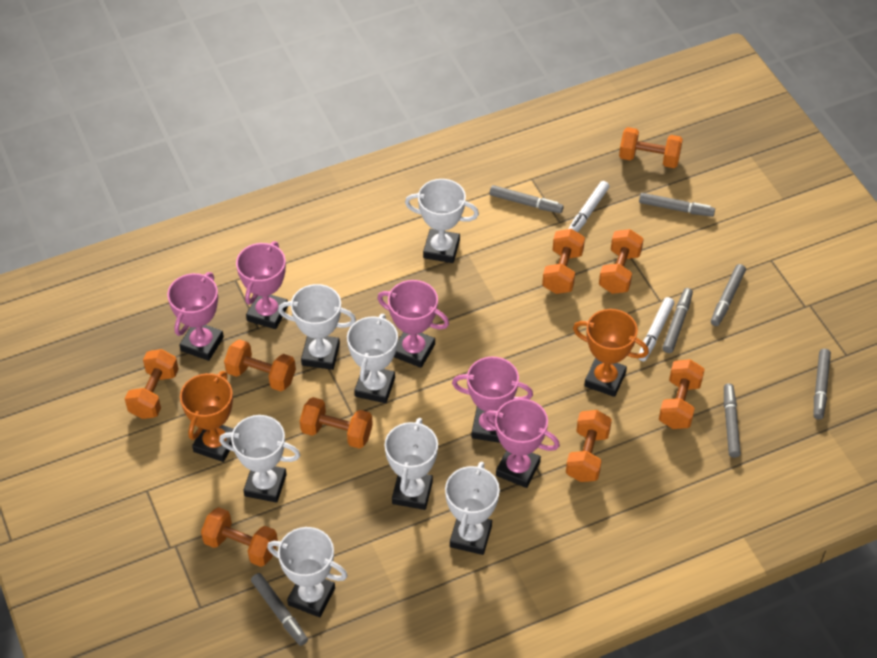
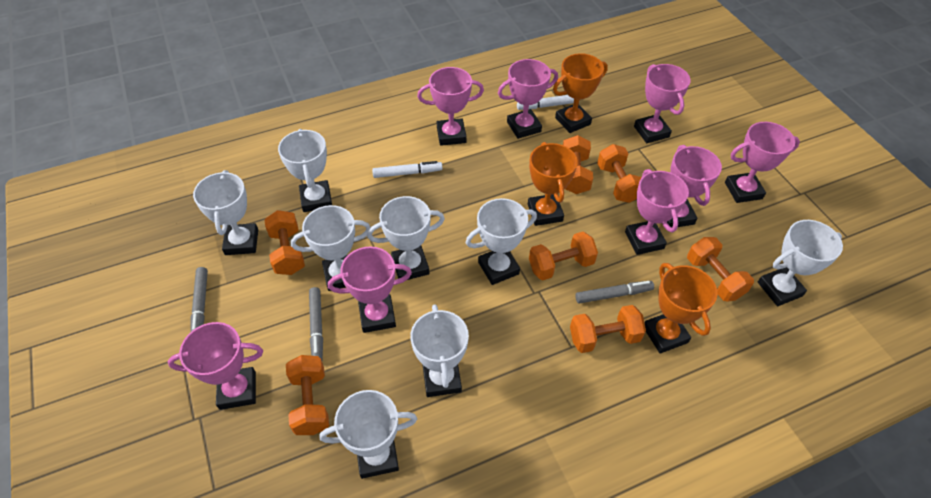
grey marker: [251,573,308,646] [490,185,564,213] [639,193,715,217] [662,288,693,353] [711,264,746,326] [724,383,741,458] [814,349,831,420] = 7 -> [190,267,208,332] [309,287,323,360] [575,281,654,304] = 3
orange dumbbell: [125,349,179,419] [201,507,278,567] [224,339,296,391] [300,397,373,449] [542,229,585,294] [566,410,612,482] [599,229,644,294] [619,127,683,168] [659,359,705,429] = 9 -> [264,210,305,275] [286,355,329,435] [529,232,598,280] [563,135,593,194] [570,305,646,353] [597,144,642,203] [687,237,754,302] = 7
orange trophy: [180,371,234,462] [573,309,649,397] = 2 -> [528,142,578,226] [553,53,608,133] [644,263,718,354] = 3
pink trophy: [167,272,224,361] [236,241,288,329] [377,280,449,368] [452,357,533,443] [483,398,560,488] = 5 -> [168,322,263,410] [328,246,412,333] [417,67,484,146] [498,59,558,139] [625,169,689,255] [634,64,691,143] [667,145,722,228] [725,122,800,203] = 8
white trophy: [219,415,300,503] [267,527,348,617] [278,284,356,370] [347,314,398,403] [385,418,438,510] [405,179,479,263] [445,462,500,555] = 7 -> [193,170,258,255] [278,129,332,212] [291,205,371,291] [320,390,417,479] [367,196,445,280] [410,304,469,397] [466,198,537,285] [758,220,843,306] = 8

